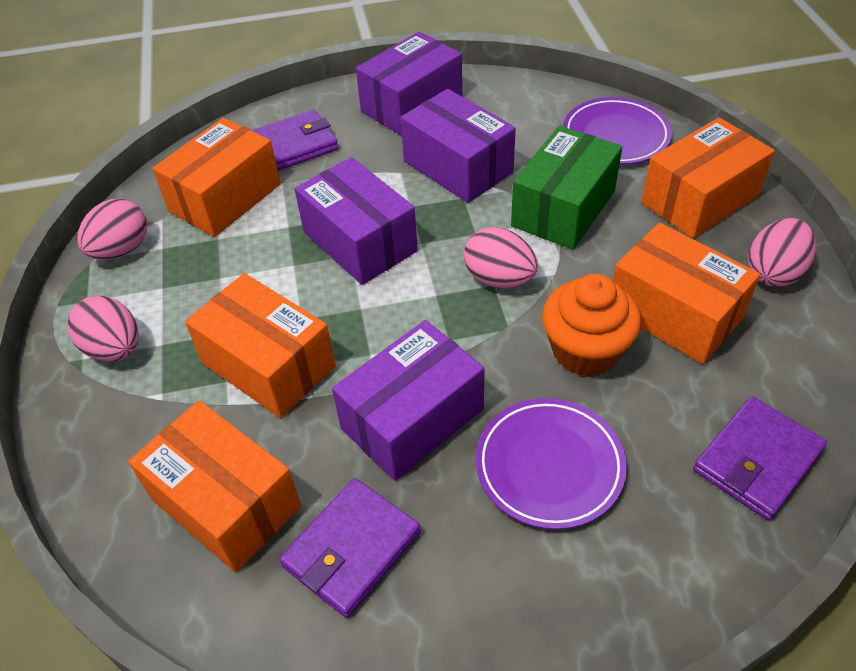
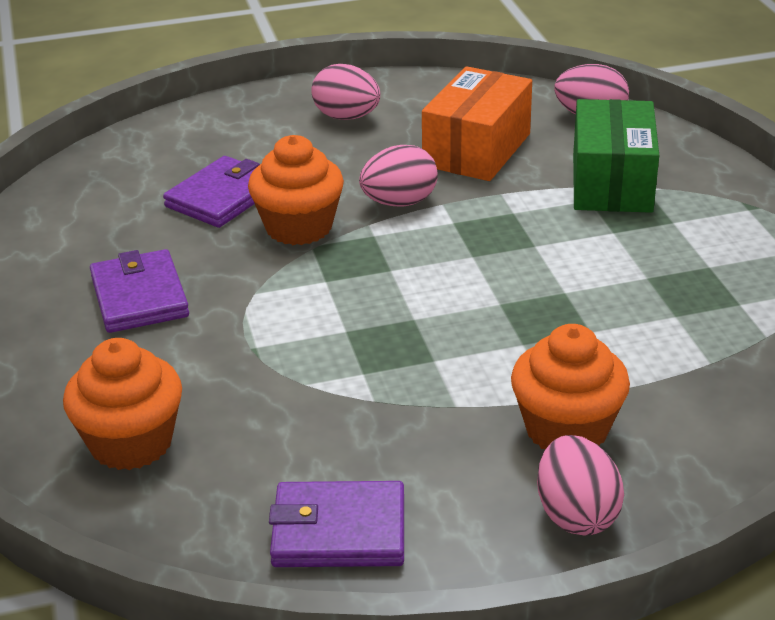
orange box: [128,400,301,572] [152,118,281,237] [185,273,336,418] [613,223,760,364] [641,117,775,239] = 5 -> [422,66,532,181] = 1
orange cupcake: [542,274,641,377] = 1 -> [63,338,182,470] [248,135,344,245] [511,324,630,449] = 3
purple box: [294,157,418,285] [332,320,485,481] [356,32,462,136] [400,89,516,203] = 4 -> none = 0
purple plate: [476,398,627,530] [563,97,672,165] = 2 -> none = 0

